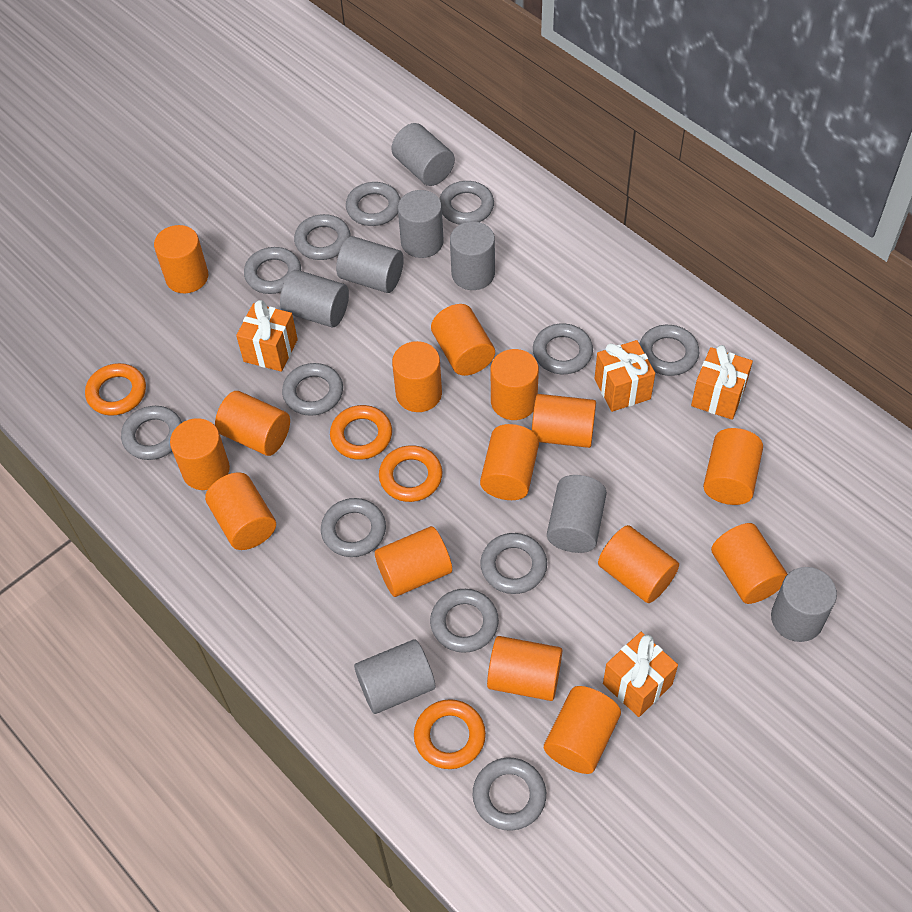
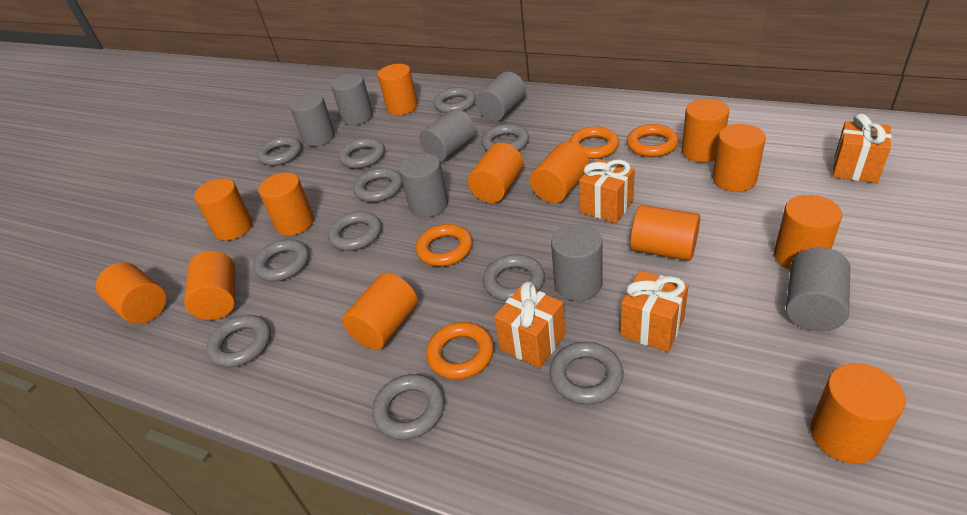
grey cylinder: [280,270,349,327] [336,236,404,293] [354,639,435,714] [391,123,455,186] [398,190,444,258] [450,221,495,290] [547,475,607,553] [771,567,837,642] = 8 -> [290,93,335,147] [331,74,373,125] [399,153,448,217] [419,109,475,162] [476,72,526,122] [551,224,603,301] [786,247,850,331] = 7
grey ring: [121,406,182,460] [244,247,301,294] [282,363,343,416] [294,214,350,260] [321,498,386,557] [346,182,401,226] [430,589,499,653] [439,181,494,225] [473,757,546,831] [480,533,547,594] [533,323,593,374] [639,325,699,376] = 12 -> [207,315,271,368] [253,239,309,282] [257,136,302,166] [328,211,381,251] [339,138,385,169] [353,168,402,202] [372,374,445,440] [434,87,476,114] [482,124,529,151] [483,254,545,302] [549,342,624,405] = 11
orange cylinder: [154,225,208,293] [170,418,230,490] [205,472,276,550] [215,391,290,456] [375,526,452,597] [392,341,442,412] [431,304,495,376] [480,424,539,500] [487,636,562,701] [491,349,539,420] [532,394,596,448] [544,686,621,774] [598,525,679,603] [703,428,763,505] [711,523,788,604] = 15 -> [96,263,166,324] [184,251,236,320] [194,178,253,241] [258,173,314,236] [342,273,418,350] [378,64,418,115] [468,143,523,203] [530,142,589,203] [630,205,700,261] [682,99,729,163] [713,124,766,192] [774,195,842,270] [810,363,906,464] = 13

